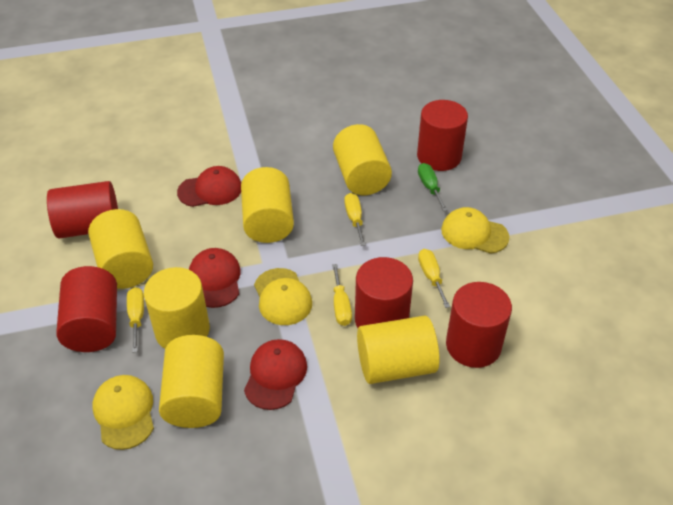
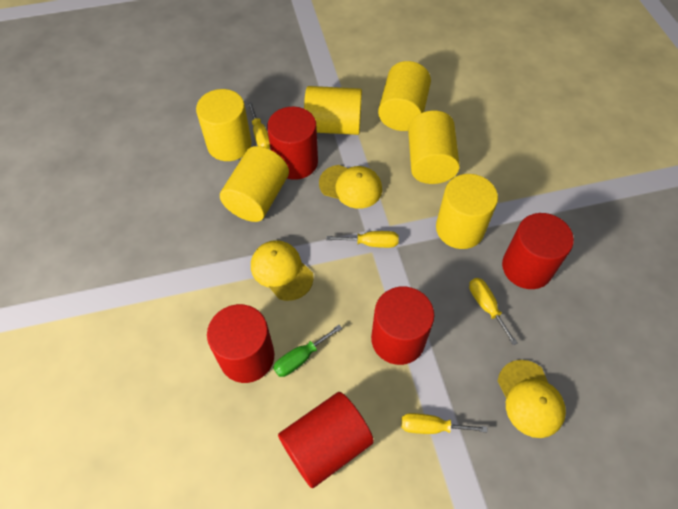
red cap: [177,166,241,207] [189,248,241,308] [244,339,307,410] = 3 -> none = 0

